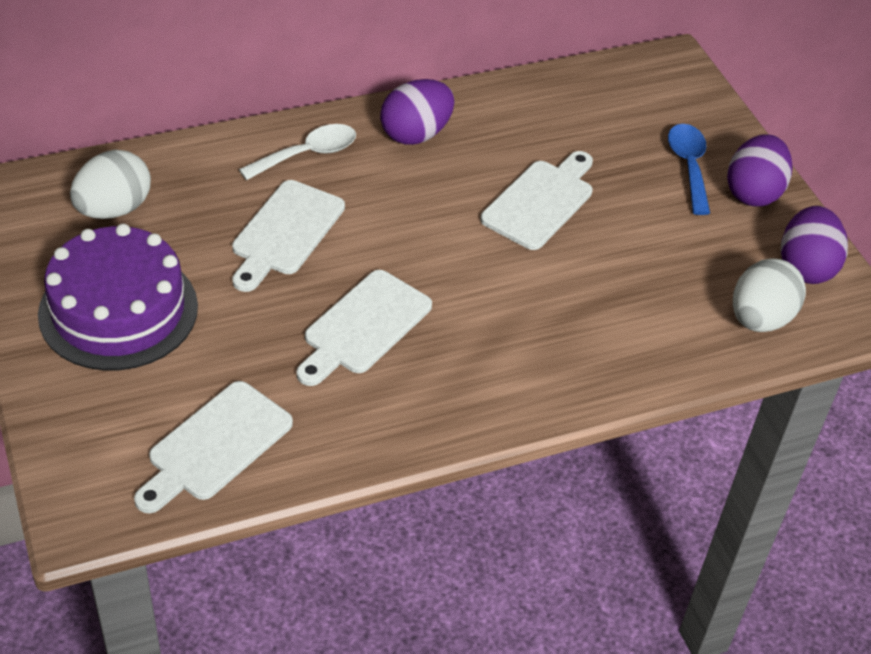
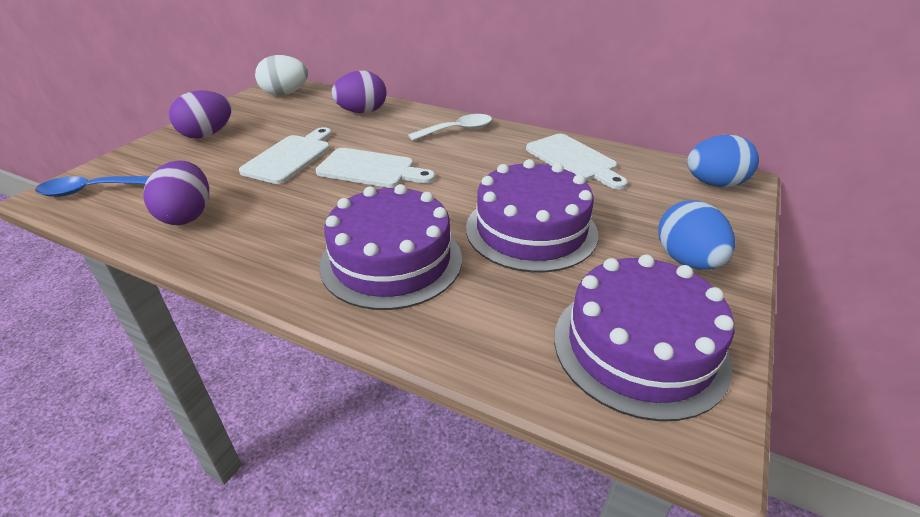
blue egg: none = 0 -> [658,200,735,270] [687,135,759,187] = 2
purple cake: [38,224,198,370] = 1 -> [319,184,462,310] [466,159,598,272] [554,254,734,421] = 3
white cutting board: [134,381,293,513] [232,180,345,292] [296,270,432,386] [480,151,593,250] = 4 -> [239,127,332,184] [316,148,435,188] [526,134,628,190] = 3
white egg: [70,150,151,219] [733,259,806,332] = 2 -> [255,55,308,96] = 1

